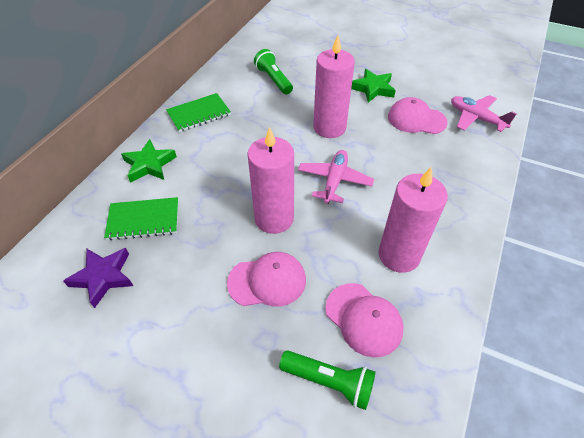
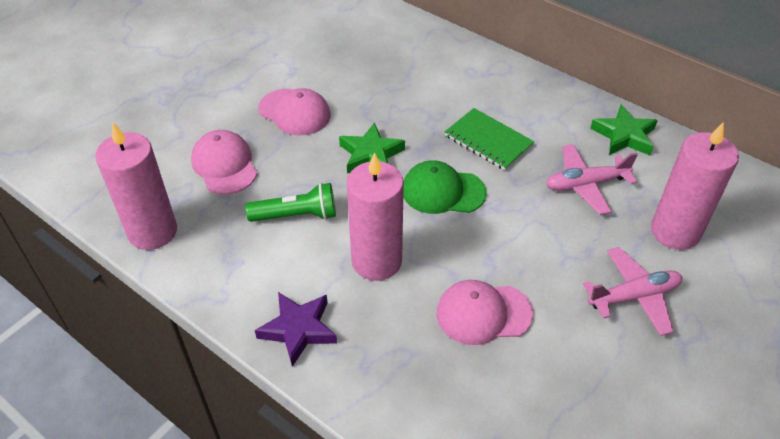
green cap: none = 0 -> [403,160,486,214] = 1
green flashlight: [254,49,293,94] [279,350,376,410] = 2 -> [245,183,336,222] = 1
green notebook: [104,197,178,240] [166,93,231,132] = 2 -> [445,108,535,170] = 1

